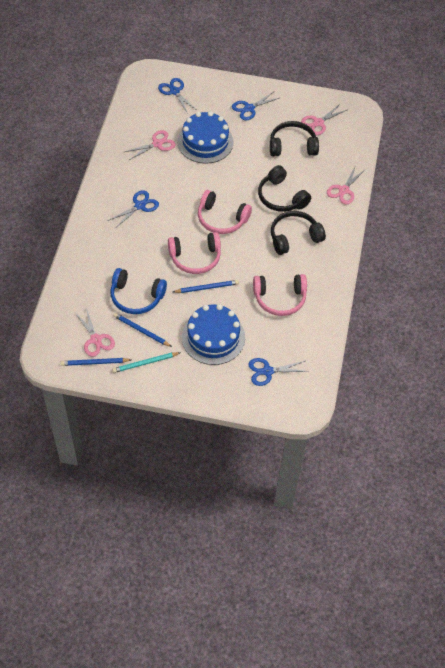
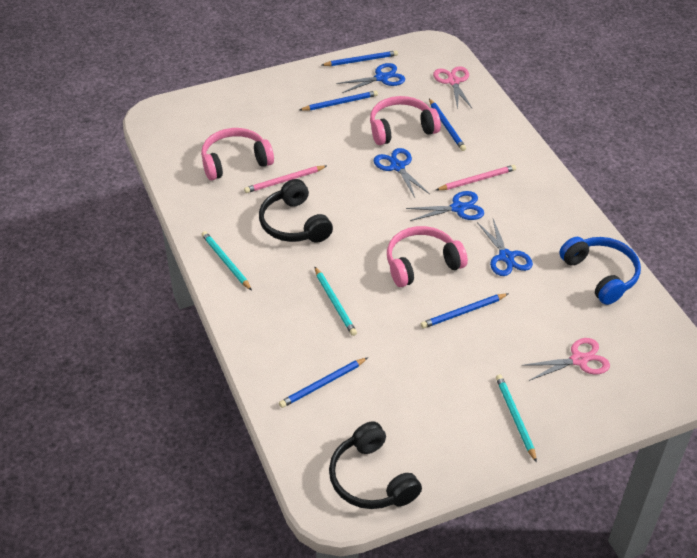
black headphones: [258,165,311,212] [270,121,319,156] [271,211,326,255] = 3 -> [259,179,333,243] [329,421,422,509] = 2
blue cake: [177,111,234,164] [182,304,245,365] = 2 -> none = 0
blue pencil: [60,358,131,366] [114,313,172,347] [173,280,239,293] = 3 -> [279,357,368,408] [300,91,378,111] [322,50,398,66] [421,293,509,328] [429,99,466,151] = 5
pink pencil: none = 0 -> [244,166,327,193] [436,165,516,190] = 2
pink scissors: [75,308,115,357] [125,130,175,160] [301,104,347,135] [327,165,366,204] = 4 -> [433,66,473,109] [521,338,610,381] = 2
turquoise pencil: [112,352,181,373] = 1 -> [201,231,252,291] [314,266,357,336] [496,375,537,463] = 3

